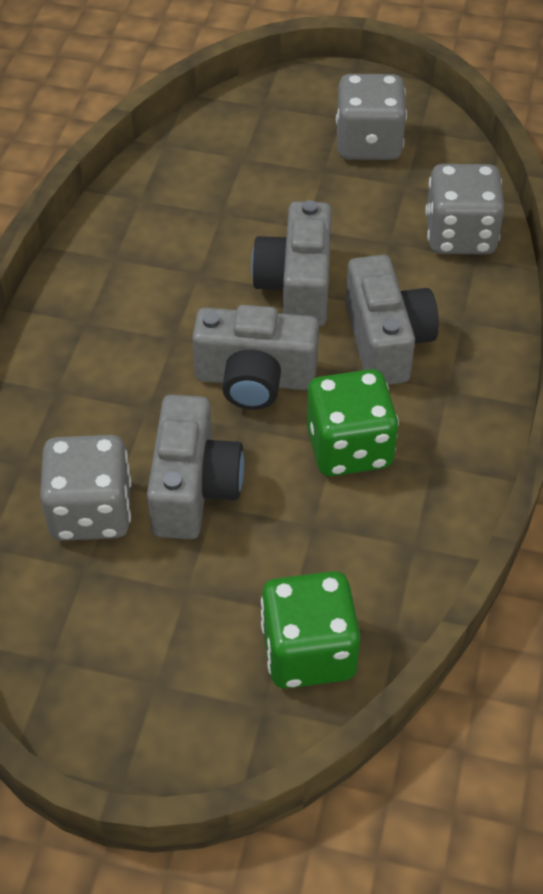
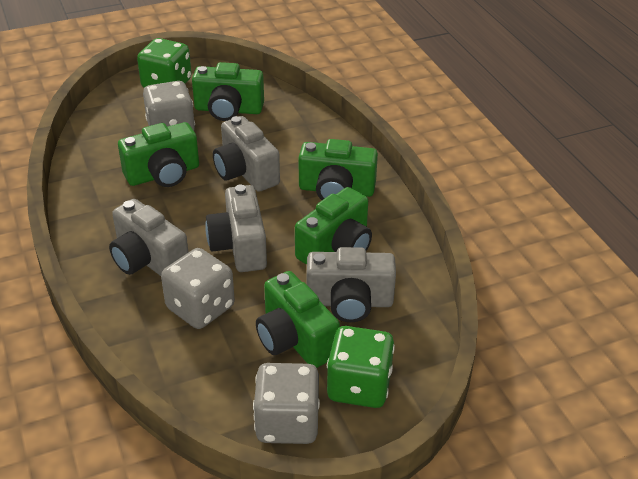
green camera: none = 0 -> [118,122,199,187] [192,62,264,121] [256,271,340,368] [295,187,372,265] [299,139,378,200] = 5

